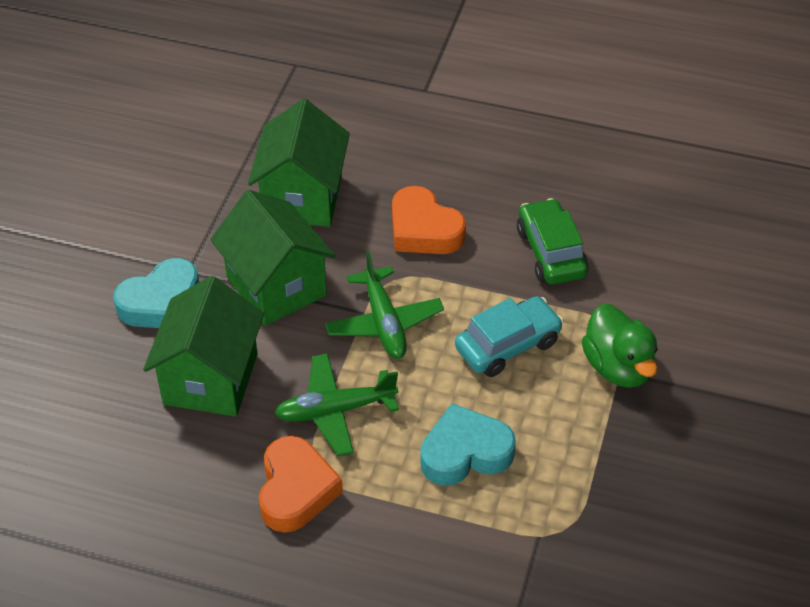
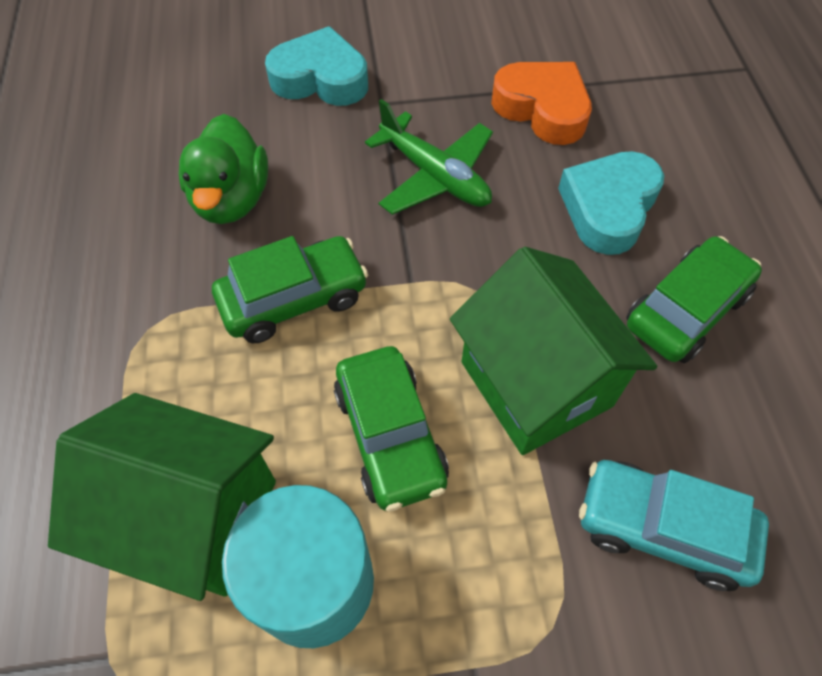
green car: [517,198,589,284] = 1 -> [212,236,368,343] [334,346,449,512] [626,236,762,363] = 3
green house: [143,276,264,417] [210,190,336,326] [248,99,350,227] = 3 -> [48,393,276,601] [450,247,657,455] = 2
green plane: [274,354,399,456] [325,251,444,359] = 2 -> [365,99,493,215] = 1
orange heart: [259,436,343,533] [392,186,466,254] = 2 -> [491,62,592,145] = 1
turquoise cylinder: none = 0 -> [222,485,374,648] = 1

